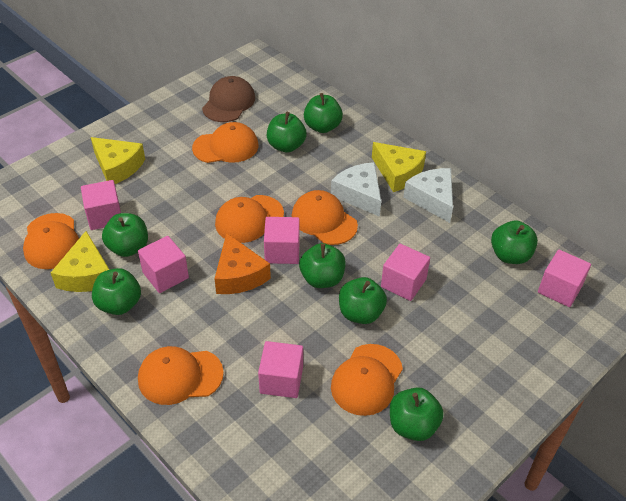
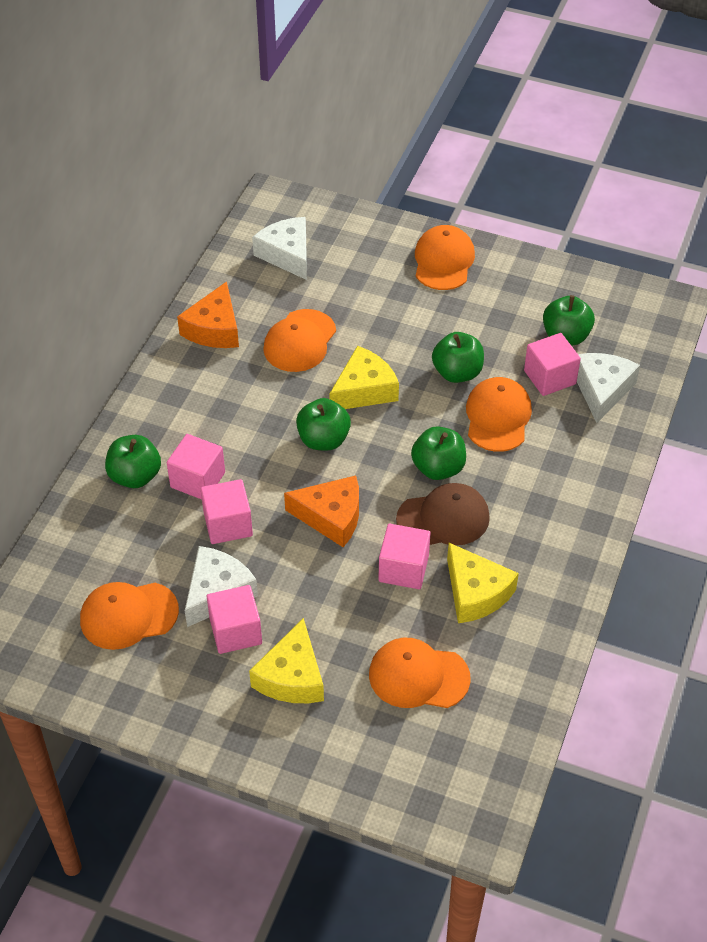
green apple: [92,268,141,315] [102,213,148,257] [267,112,307,153] [299,243,346,288] [304,93,343,133] [339,277,387,324] [390,387,444,441] [491,220,538,264] = 8 -> [105,435,161,488] [296,398,351,451] [411,426,466,480] [432,332,484,383] [543,295,595,346] = 5
orange cap: [23,213,79,269] [138,346,224,405] [192,122,259,163] [215,195,284,243] [292,190,358,245] [331,344,403,416] = 6 -> [80,582,179,650] [263,309,336,372] [369,638,471,708] [415,225,475,290] [466,377,532,452] = 5
orange cheese: [214,233,271,294] = 1 -> [177,281,239,348] [284,476,359,547] = 2
pink cube: [81,180,121,230] [138,236,189,293] [258,341,303,398] [264,217,300,264] [381,244,430,301] [538,250,591,307] = 6 -> [167,434,225,500] [201,479,253,544] [207,585,262,654] [378,524,430,589] [524,333,581,396] = 5
white cheese: [331,162,381,217] [403,168,453,223] = 2 -> [185,546,258,627] [252,217,307,280] [577,353,640,423] = 3

